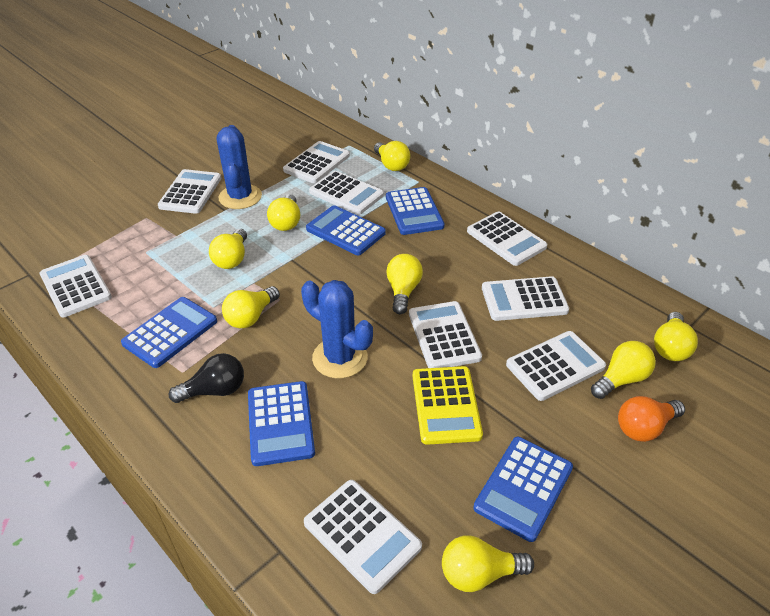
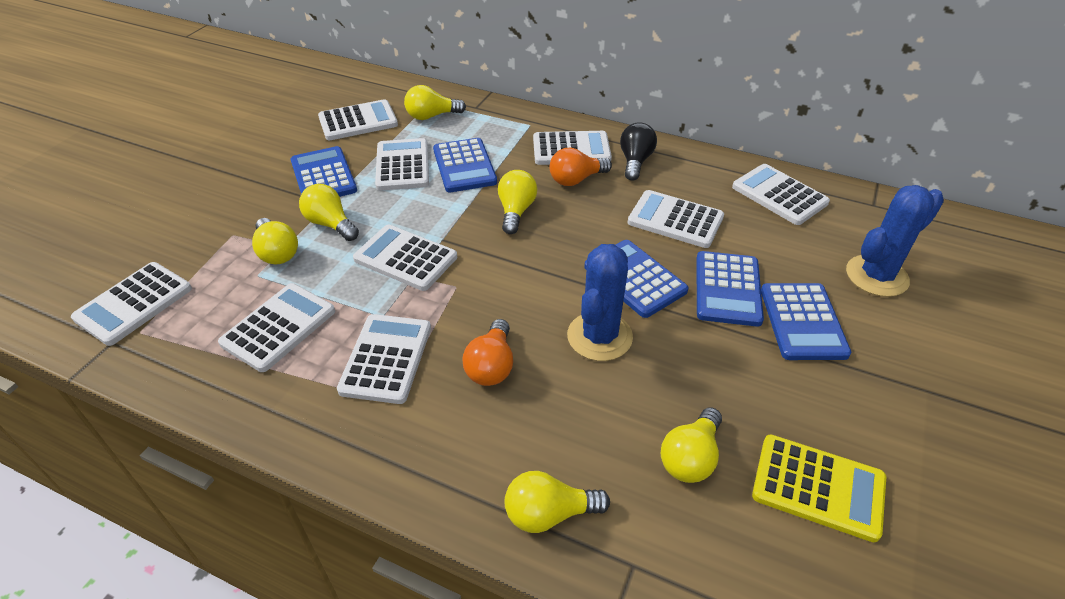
orange light bulb: [618,396,685,442] = 1 -> [462,319,513,386] [550,147,612,186] = 2
yellow light bulb: [209,229,247,269] [222,286,280,328] [267,194,300,231] [374,141,410,171] [386,254,423,314] [442,535,534,592] [591,341,656,399] [654,312,698,361] = 8 -> [252,218,298,264] [299,184,359,241] [404,85,466,120] [498,170,537,234] [505,471,610,533] [661,407,722,483] = 6

